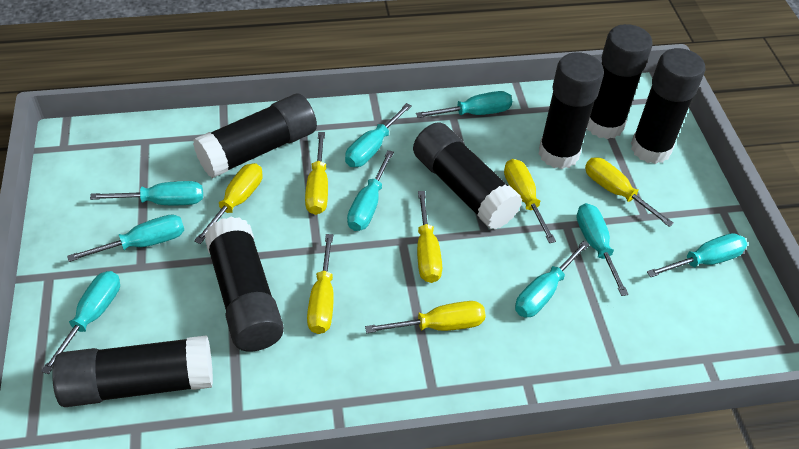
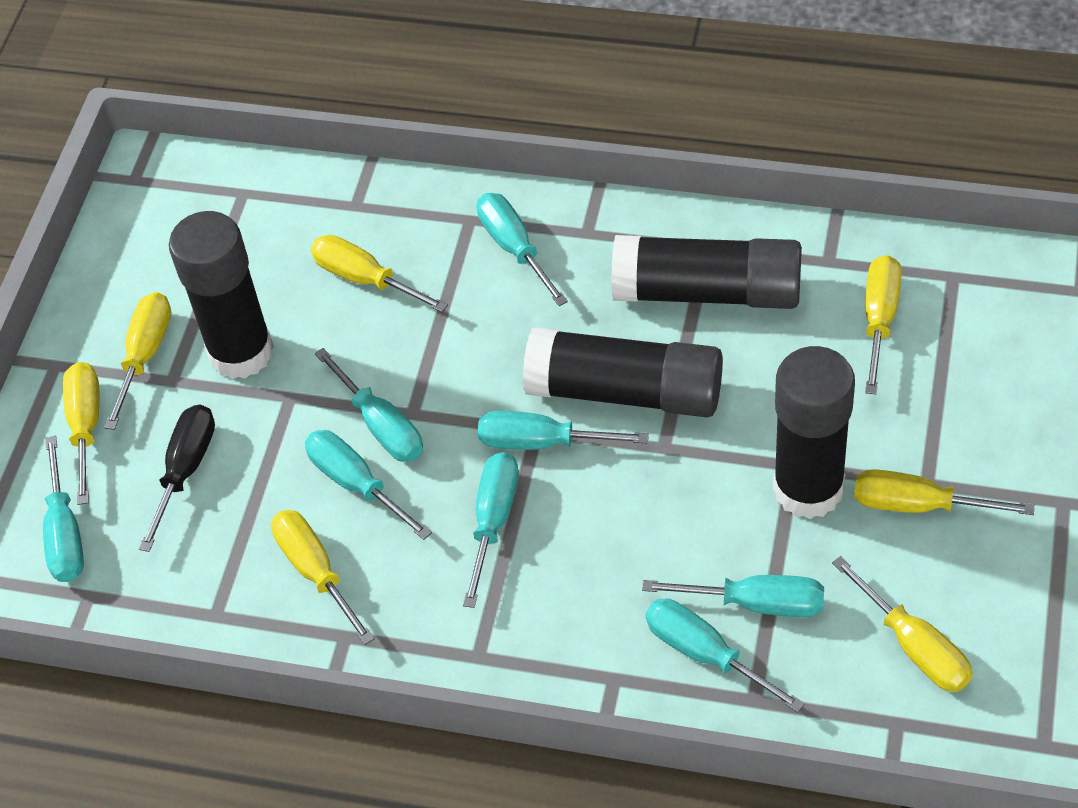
black glue stick: [52,335,213,407] [193,94,317,178] [204,217,284,352] [413,123,523,230] [539,52,604,169] [587,24,653,139] [631,48,705,164] = 7 -> [169,211,274,379] [523,327,723,417] [611,235,802,309] [773,346,855,519] = 4
black screwdriver: none = 0 -> [139,404,215,552] = 1
turquoise screwdriver: [41,271,120,374] [67,214,184,262] [90,181,203,205] [345,103,412,167] [347,150,394,231] [416,91,512,118] [515,241,590,317] [577,203,629,296] [647,233,747,277] = 9 -> [43,436,84,582] [305,430,432,540] [315,348,423,462] [463,452,519,608] [477,193,568,306] [478,411,649,450] [642,575,824,617] [646,599,805,713] = 8

